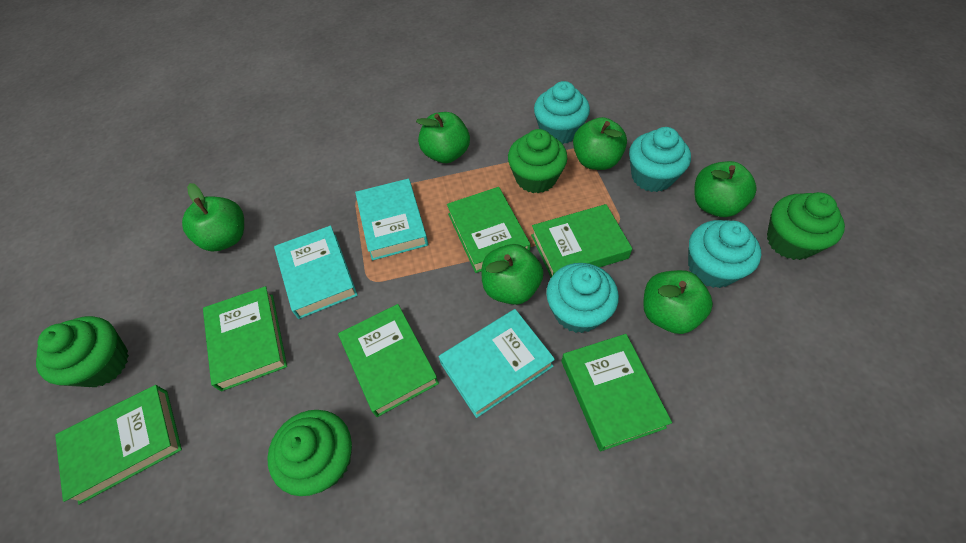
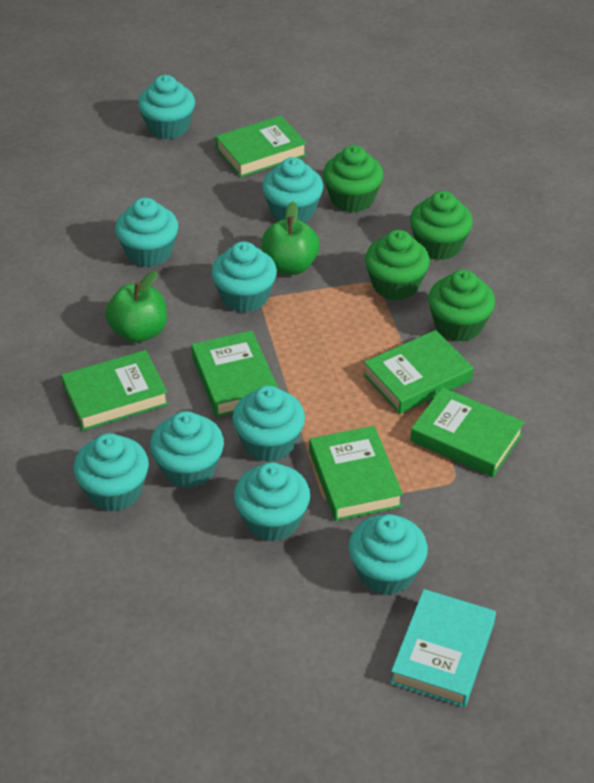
green apple: [182,183,244,251] [416,112,470,163] [482,244,543,305] [573,117,627,170] [643,270,713,334] [694,161,756,217] = 6 -> [105,271,167,343] [261,201,320,275] = 2
turquoise book: [274,225,358,319] [355,178,428,261] [438,309,555,418] = 3 -> [390,589,496,707] = 1
turquoise cupcake: [534,81,590,144] [546,263,619,333] [629,127,691,192] [688,220,761,288] = 4 -> [73,433,149,511] [115,198,179,267] [138,75,195,140] [150,411,224,488] [211,241,277,313] [232,386,305,462] [234,462,310,541] [262,157,323,222] [349,514,428,595] = 9

